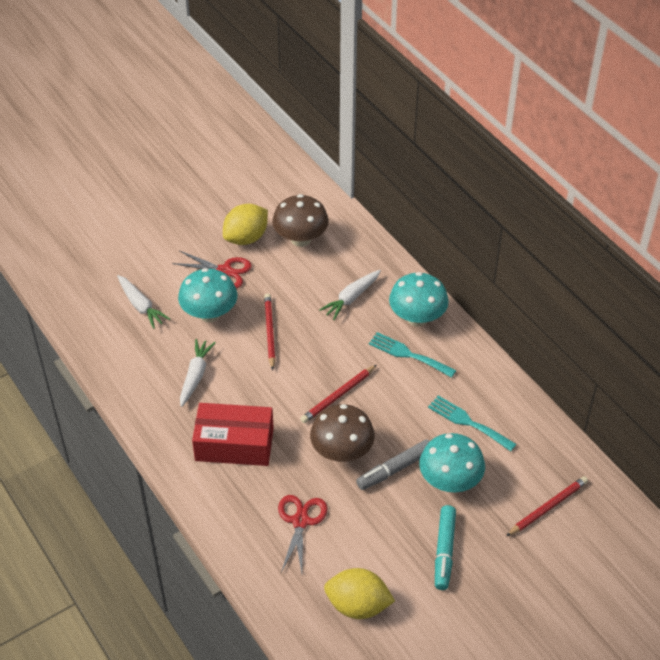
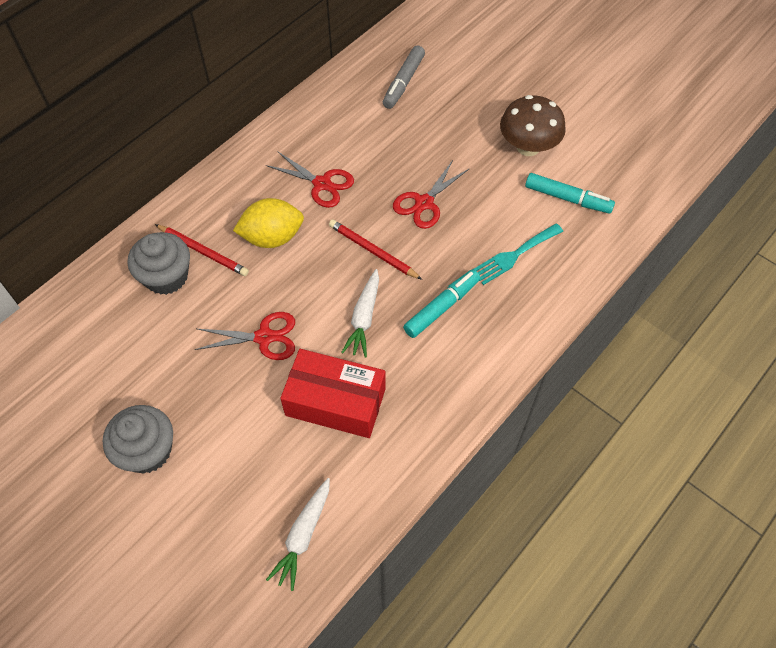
brown mushroom: [272,194,329,247] [310,404,375,462] = 2 -> [500,95,566,156] = 1
grey cupcake: none = 0 -> [103,405,173,474] [128,232,190,295] = 2
red pencil: [264,293,275,370] [300,365,376,423] [506,476,588,536] = 3 -> [155,224,249,276] [329,220,422,280] = 2
red scissors: [172,251,252,289] [278,495,328,574] = 2 -> [195,312,295,360] [266,151,354,208] [393,160,470,229] = 3
turquoise fork: [369,332,456,378] [428,395,516,451] = 2 -> [473,223,563,285] = 1
turquoise marker: [435,505,456,590] = 1 -> [403,269,480,338] [525,173,615,214] = 2
turquoise mushroom: [178,268,237,322] [389,272,449,326] [419,433,485,492] = 3 -> none = 0
white carrot: [117,275,170,329] [180,339,216,407] [319,270,381,320] = 3 -> [266,478,330,591] [341,269,379,358] = 2
yellow lemon: [223,204,268,245] [324,568,395,619] = 2 -> [233,198,304,248] = 1

